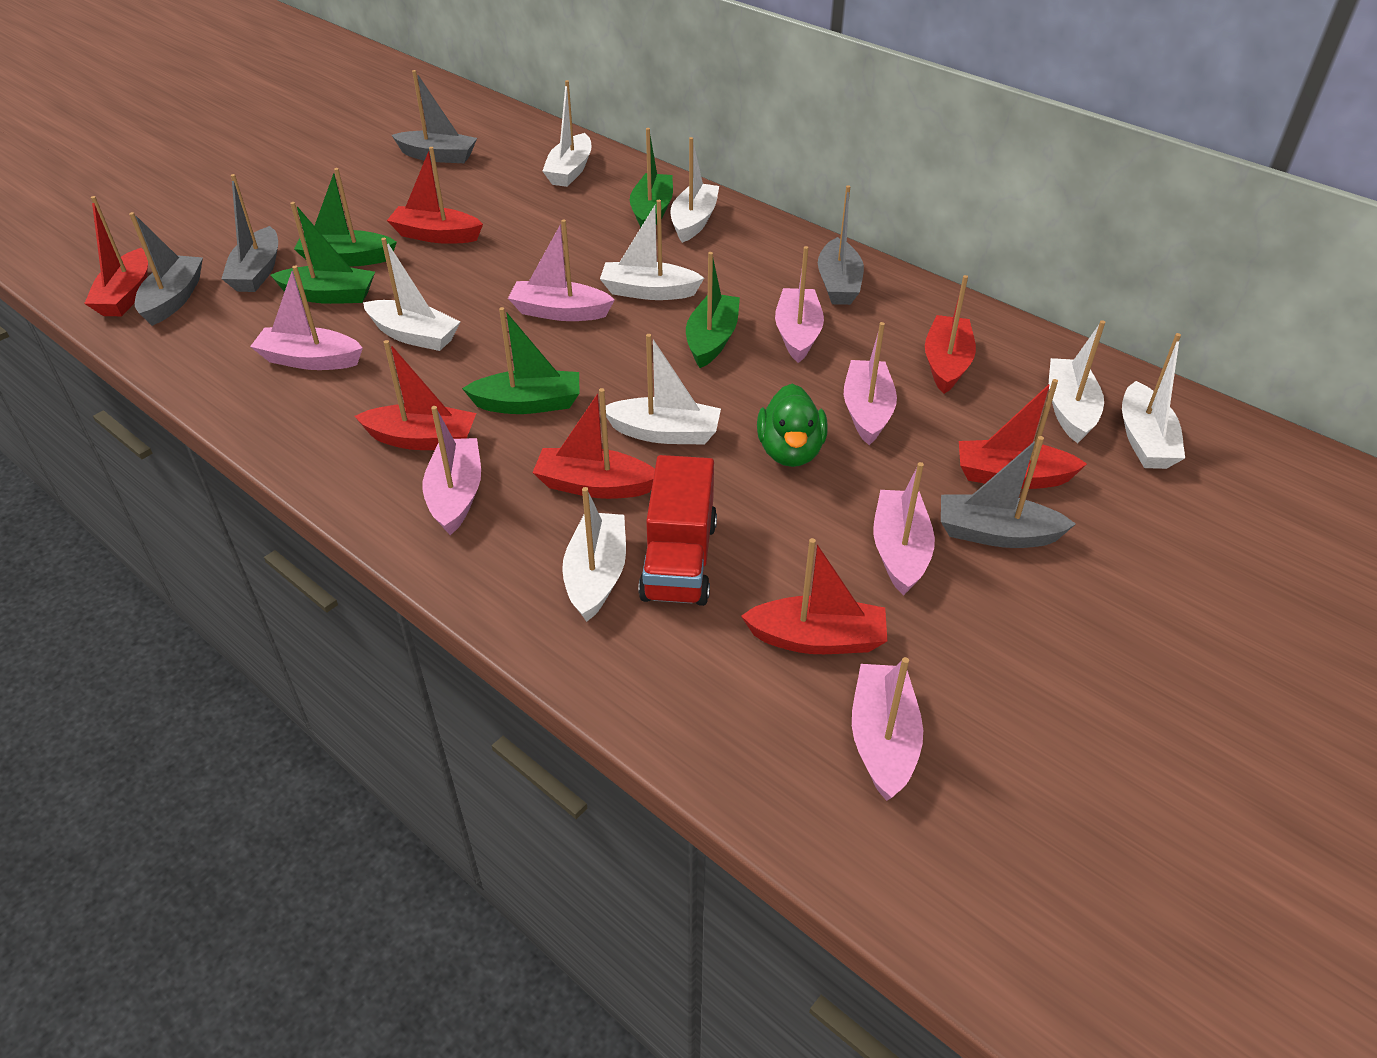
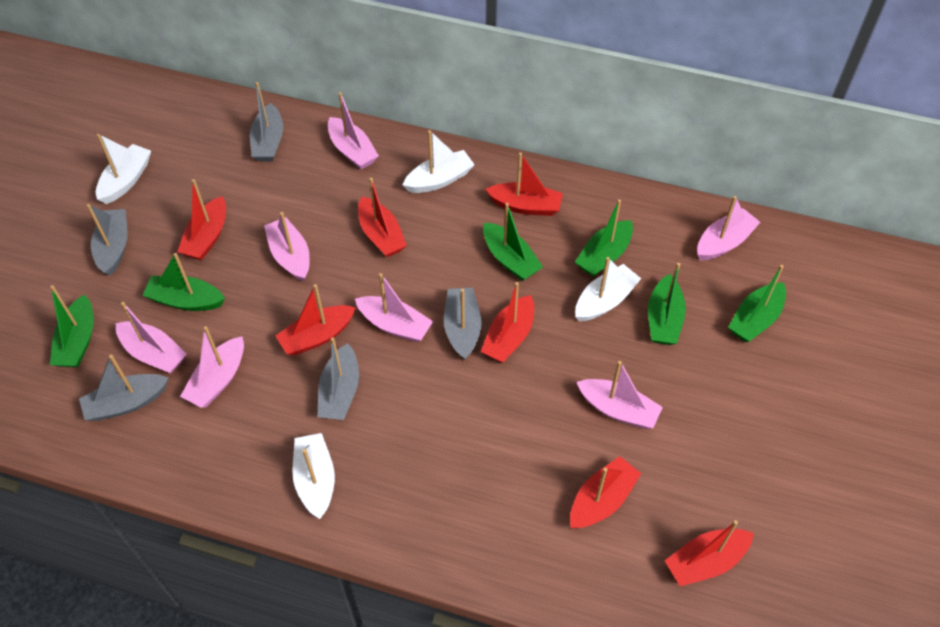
green boat: [271,202,375,304] [294,168,397,267] [462,307,580,414] [630,128,673,228] [686,252,740,368] = 5 -> [50,285,94,367] [142,253,225,311] [483,203,543,281] [575,199,633,277] [648,263,686,345] [728,265,786,342] = 6
green duck: [757,384,827,467] = 1 -> none = 0
red truck: [638,455,717,606] = 1 -> none = 0
white boat: [363,238,460,351] [542,80,592,187] [562,487,626,622] [600,200,704,300] [606,334,721,445] [670,137,719,243] [1049,320,1105,443] [1122,333,1185,469] = 8 -> [96,134,151,204] [292,433,335,519] [403,130,475,193] [575,257,641,321] = 4

